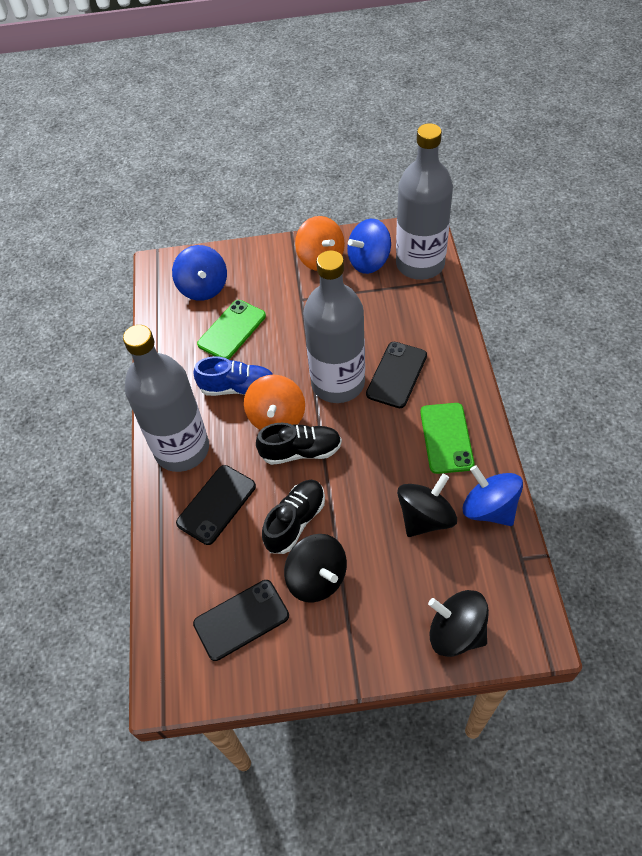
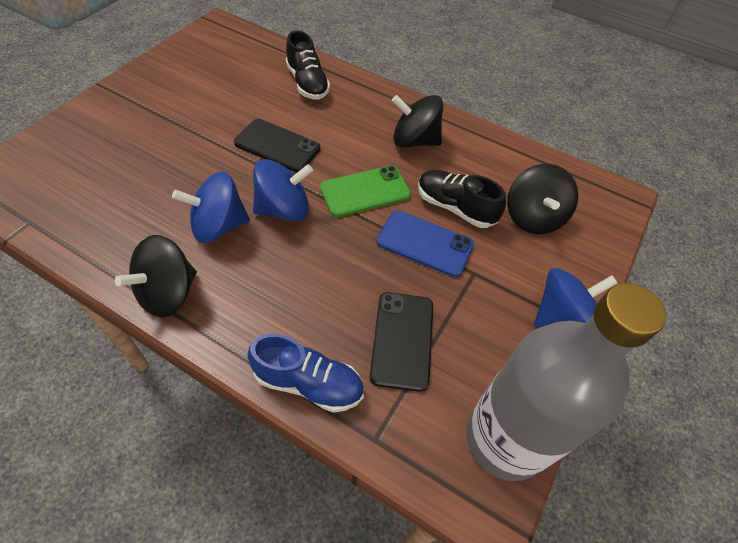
black phone: [176,465,256,545] [193,580,289,661] [366,342,427,408] = 3 -> [234,119,320,172] [369,292,433,392] = 2
blue phone: none = 0 -> [377,211,474,277] = 1
green phone: [197,300,266,360] [420,403,474,474] = 2 -> [320,166,411,217] = 1
grey bottle: [123,325,209,472] [303,250,365,403] [396,123,453,280] = 3 -> [467,283,666,481] = 1
orange spinning top: [244,375,305,430] [295,216,345,271] = 2 -> none = 0

